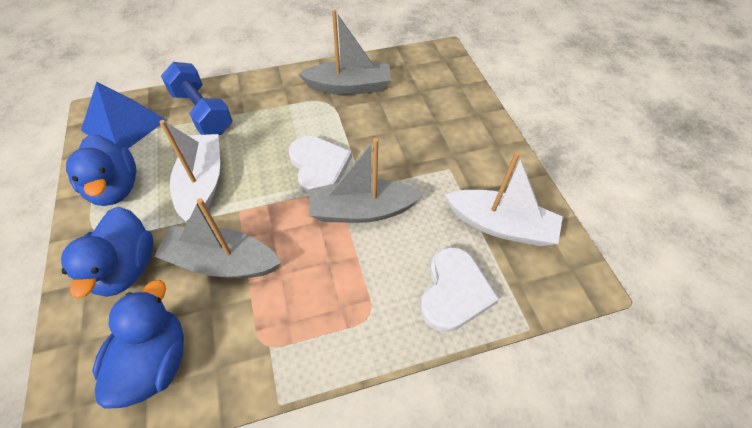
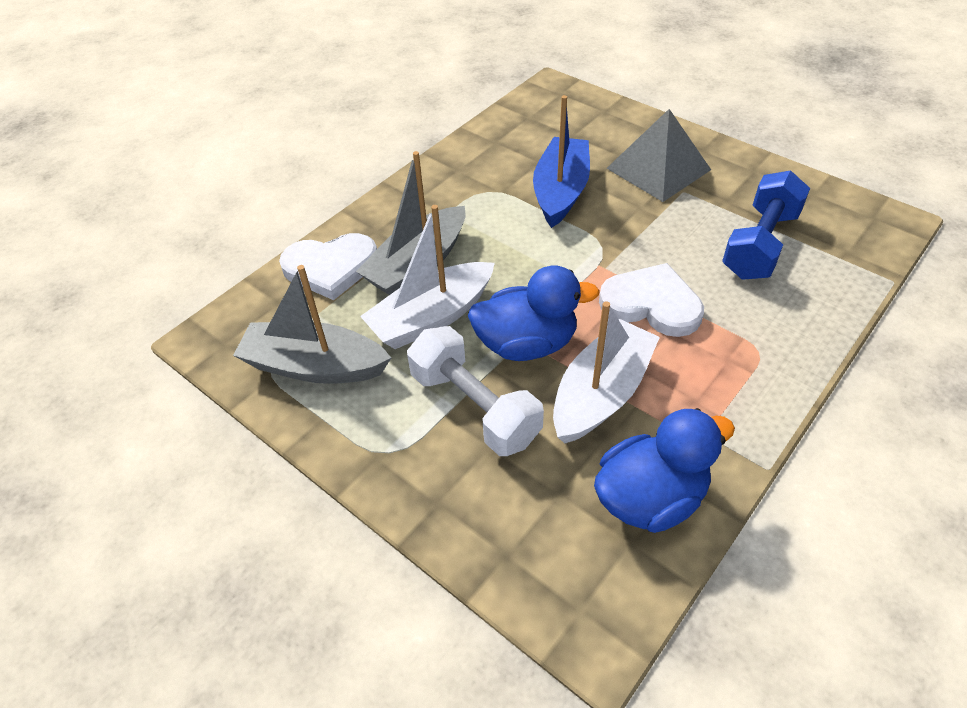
blue boat: none = 0 -> [533,95,590,228] = 1
blue duck: [61,207,153,299] [66,135,136,206] [92,280,184,409] = 3 -> [468,265,600,361] [594,408,735,533] = 2
blue pyramid: [81,81,167,149] = 1 -> none = 0
grey boat: [154,198,281,278] [299,10,391,95] [309,138,424,223] = 3 -> [233,265,391,384] [356,151,465,295] = 2
grey pyramid: none = 0 -> [606,109,711,202] = 1
white dumbbell: none = 0 -> [407,326,544,456] = 1

